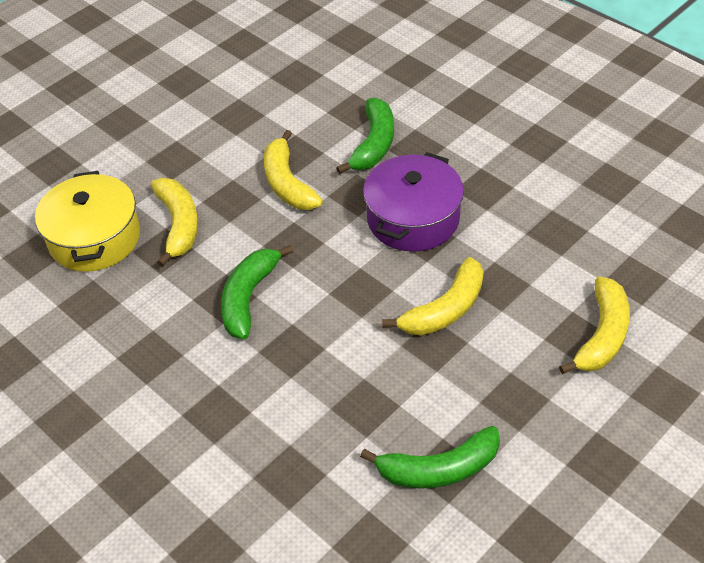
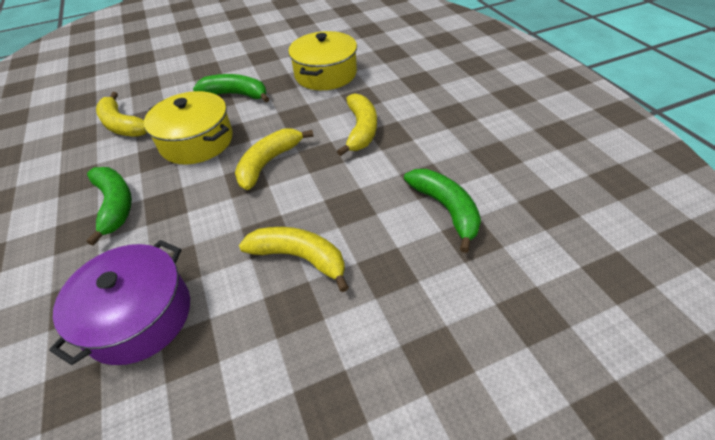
yellow pot: [35,171,140,272] = 1 -> [144,91,233,164] [288,31,357,90] = 2

